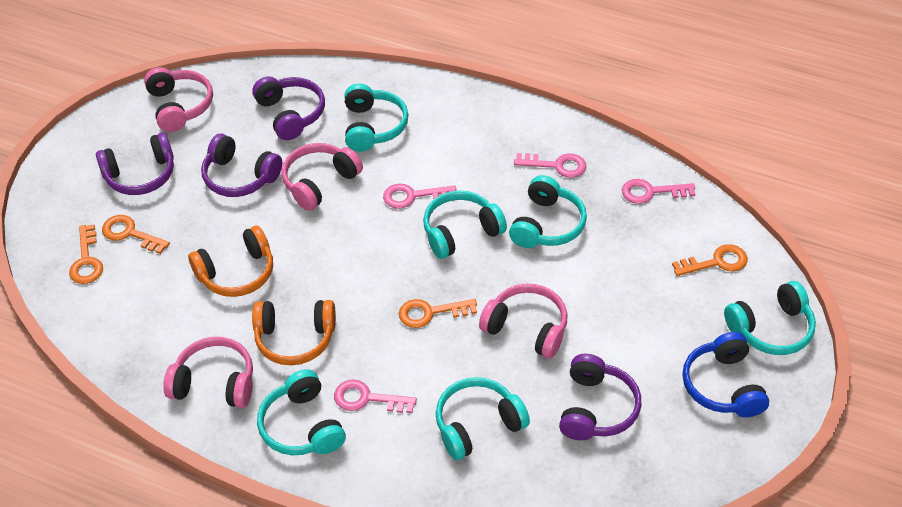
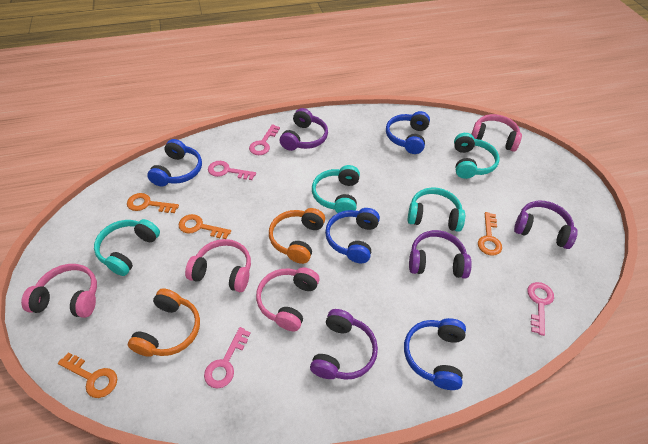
blue headphones: [683,332,769,417] = 1 -> [147,139,202,186] [325,208,380,263] [386,111,430,154] [404,318,466,390] = 4
turquoise headphones: [257,369,346,455] [344,83,409,152] [423,190,507,259] [436,377,530,460] [509,175,587,248] [724,281,816,355] = 6 -> [94,219,160,276] [312,165,360,213] [408,187,465,232] [454,133,500,179] = 4

